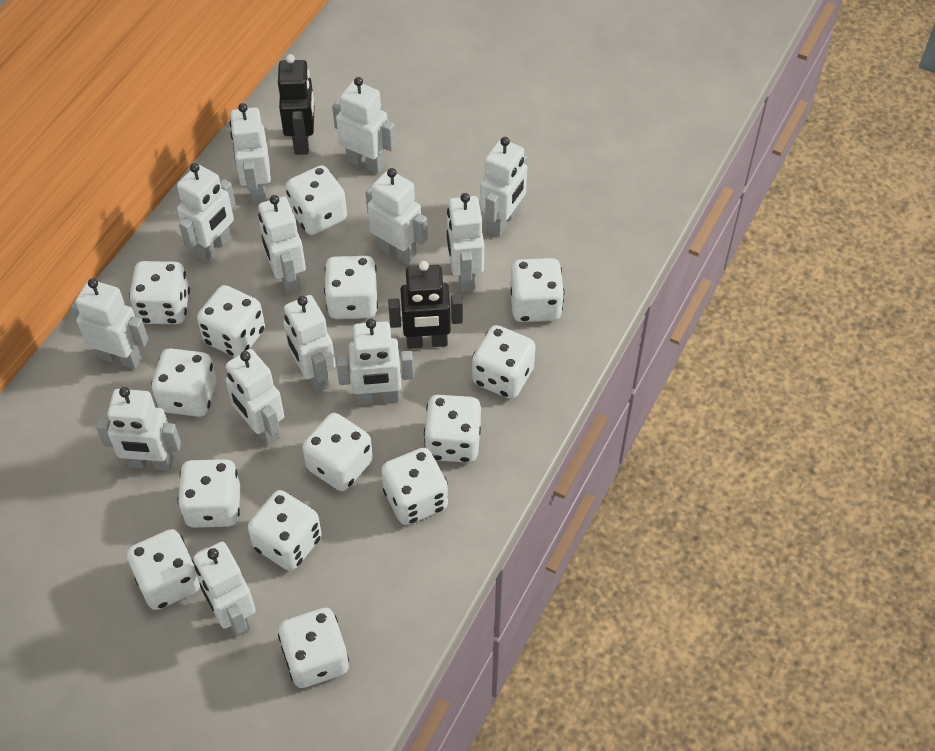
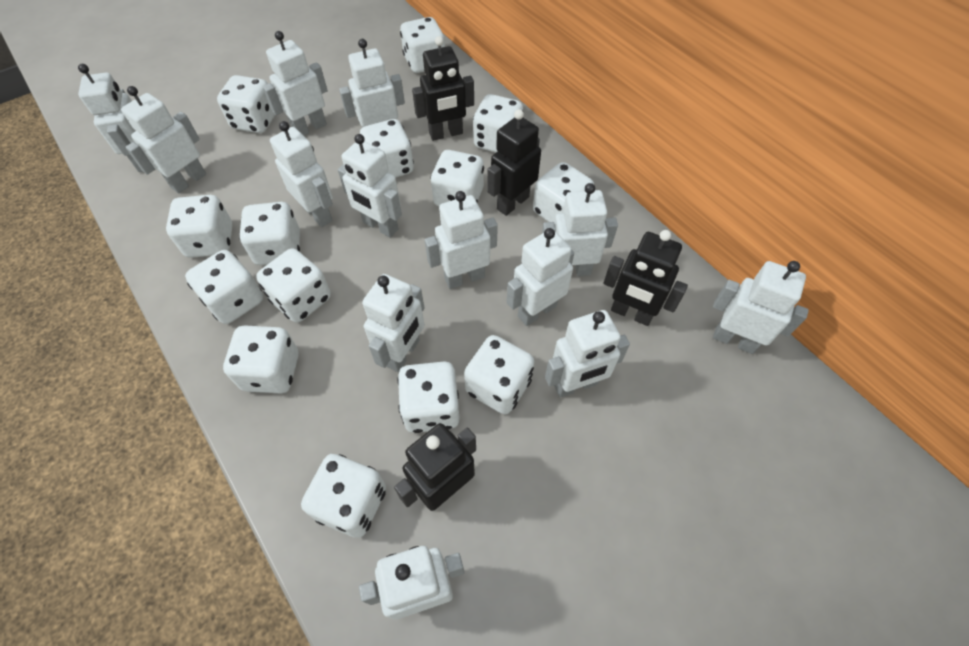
black robot: [278,54,315,155] [388,261,463,349] = 2 -> [394,423,476,511] [412,36,474,141] [487,109,541,216] [604,230,688,326] = 4

